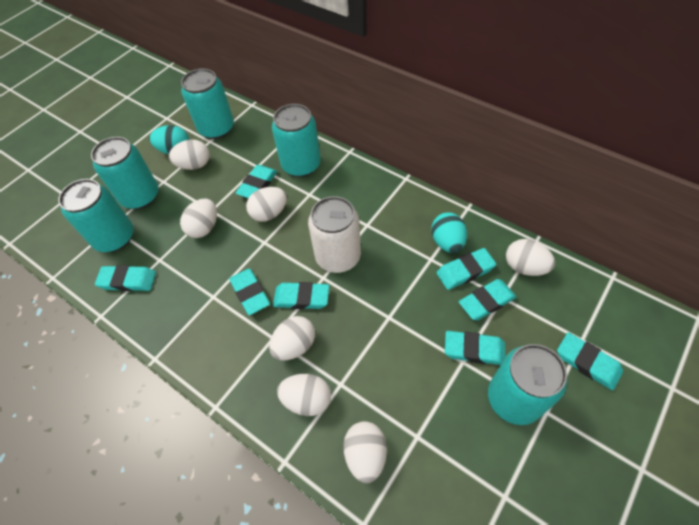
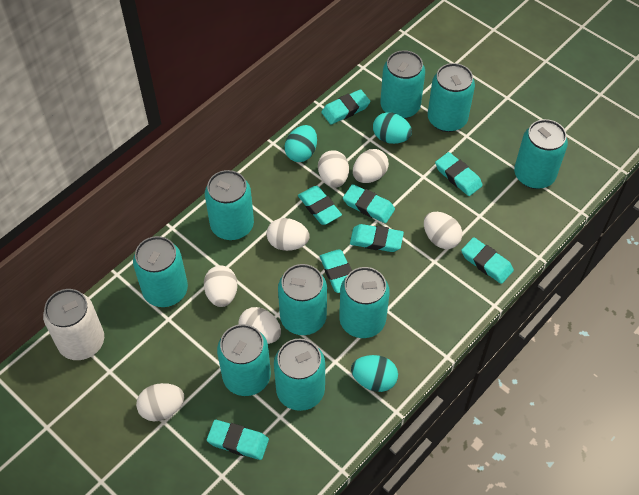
turquoise can: [58,179,134,252] [91,137,159,209] [181,68,234,139] [272,104,321,177] [488,344,567,425] = 5 -> [133,236,188,307] [205,170,254,240] [217,324,271,396] [274,339,325,411] [278,264,327,335] [339,267,390,338] [380,50,425,119] [428,63,475,132] [514,119,568,189] = 9
turquoise egg: [149,125,189,154] [431,212,467,253] = 2 -> [285,125,317,162] [351,355,398,392] [373,112,412,144] = 3

